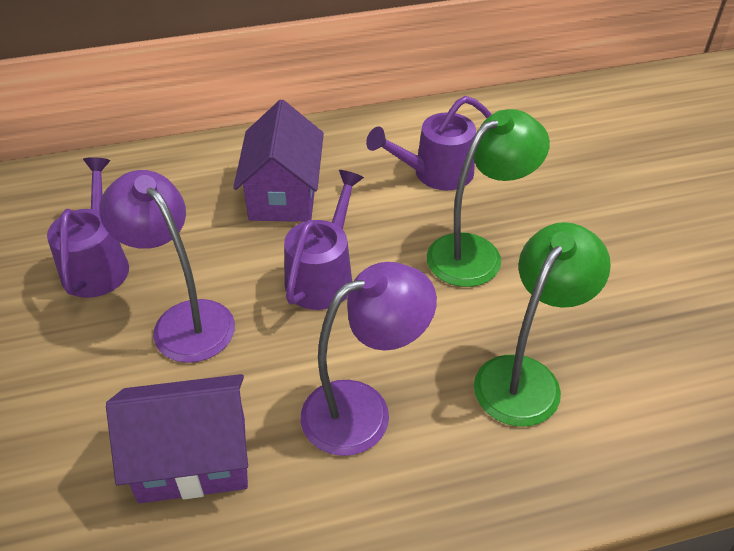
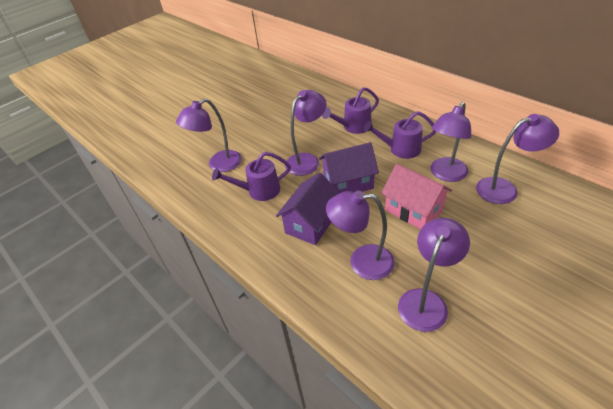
green lamp: [427,109,550,287] [474,222,611,427] = 2 -> none = 0
pink house: none = 0 -> [381,164,452,229] = 1
purple lamp: [99,170,235,363] [301,262,437,456] = 2 -> [176,98,242,172] [285,90,327,176] [326,191,395,280] [398,218,470,332] [431,102,471,182] [476,114,559,204] = 6

